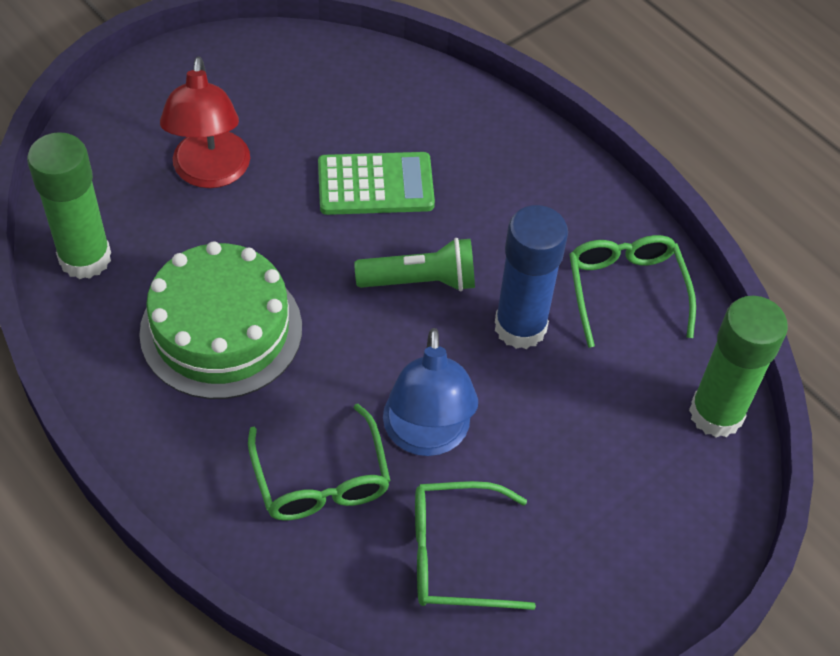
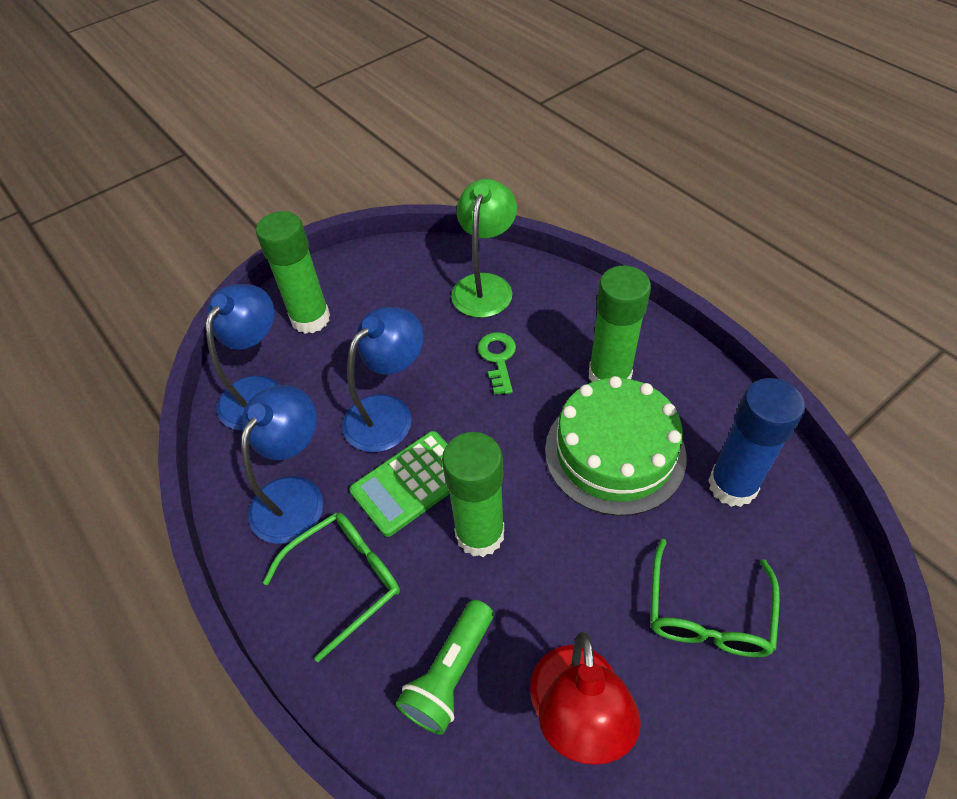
blue lamp: [383,328,478,456] = 1 -> [206,284,280,431] [241,385,323,544] [342,307,424,452] = 3
green glasses: [248,404,390,521] [415,481,536,610] [569,235,696,348] = 3 -> [263,513,400,662] [650,539,780,657] = 2
green glue stick: [27,132,111,279] [689,296,788,437] = 2 -> [256,211,330,334] [442,432,504,557] [589,266,651,382] = 3
green key: none = 0 -> [478,332,516,395] = 1
green lamp: none = 0 -> [451,179,517,318] = 1

